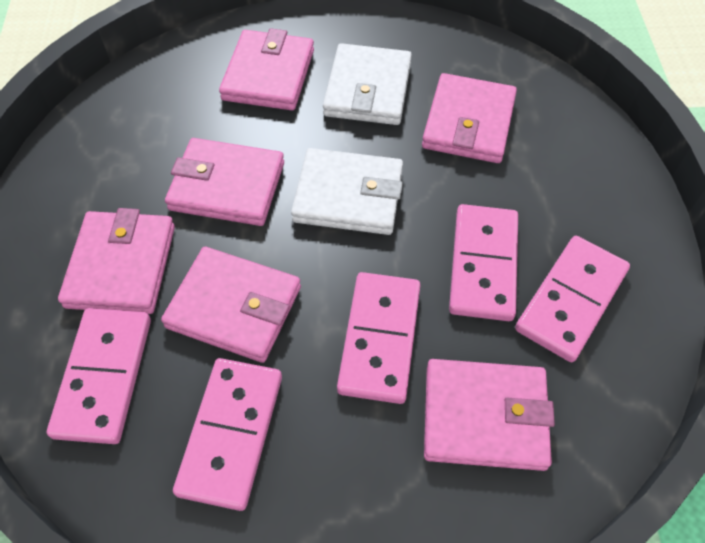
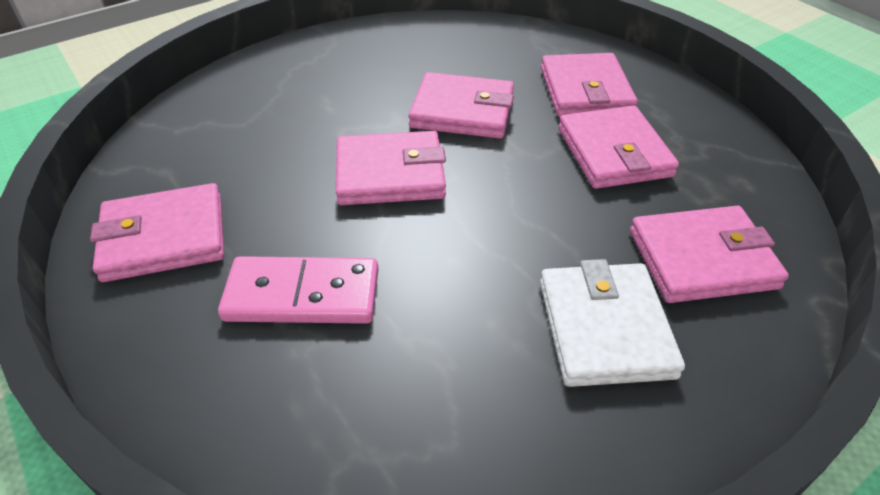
pink domino: [47,308,151,444] [173,358,282,511] [337,272,421,404] [449,204,518,321] [515,236,630,362] = 5 -> [218,256,378,324] = 1
white wallet: [291,148,403,235] [323,43,412,125] = 2 -> [540,259,685,387] = 1

